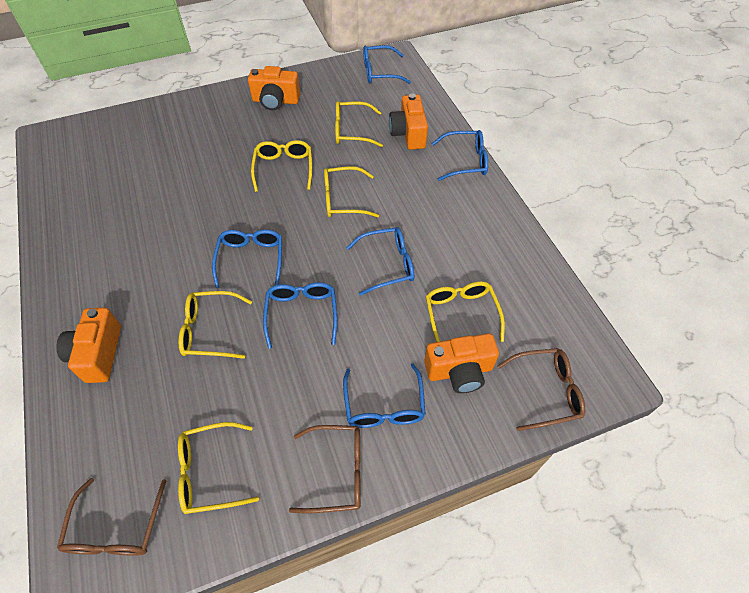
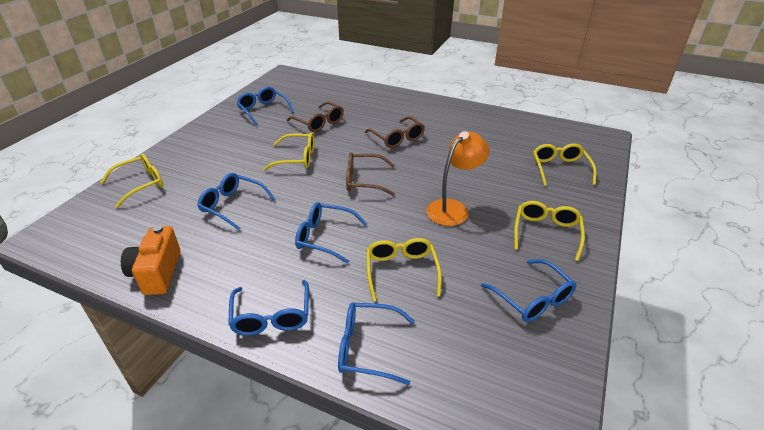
orange camera: [56,307,121,383] [248,66,300,110] [389,94,428,150] [424,333,499,393] = 4 -> [121,225,180,295] = 1
orange lamp: none = 0 -> [426,131,490,226] = 1
yellow glasses: [178,291,252,359] [178,422,259,514] [251,140,312,192] [324,166,379,217] [335,101,383,147] [426,281,505,342] = 6 -> [100,154,163,208] [263,132,314,171] [366,238,442,302] [514,201,585,261] [533,143,596,186] = 5

